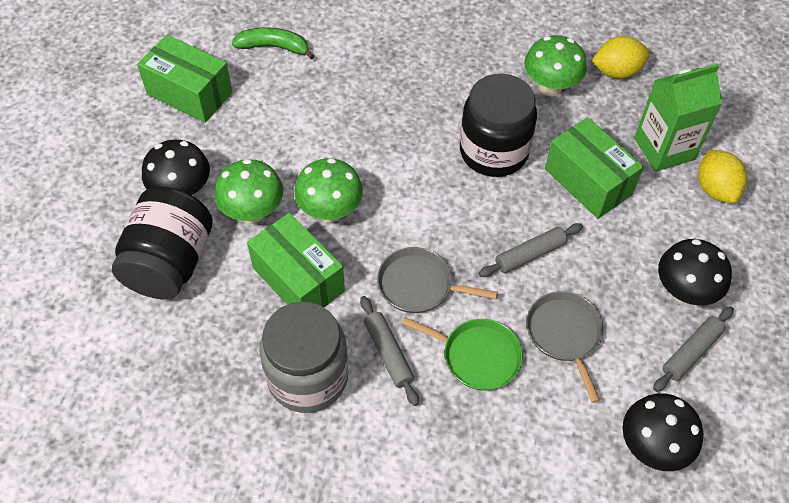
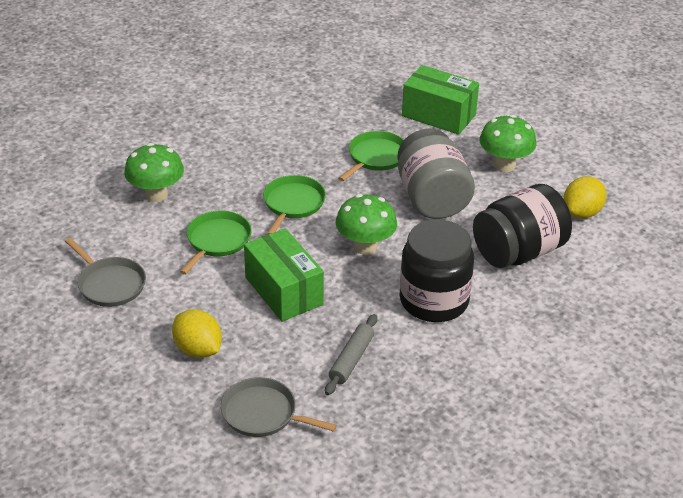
black mushroom: [142,140,210,196] [623,393,703,471] [658,239,732,306] = 3 -> none = 0
green banana: [232,27,315,59] = 1 -> none = 0
green box: [137,34,232,123] [247,213,345,308] [545,117,644,219] = 3 -> [244,228,324,322] [402,65,479,135] = 2
green carton: [634,64,722,172] = 1 -> none = 0
green pan: [402,317,523,390] = 1 -> [180,211,252,275] [263,175,326,235] [338,131,404,181] = 3
grey rolling pin: [360,296,419,406] [479,223,583,277] [653,306,734,392] = 3 -> [325,314,377,395] = 1

